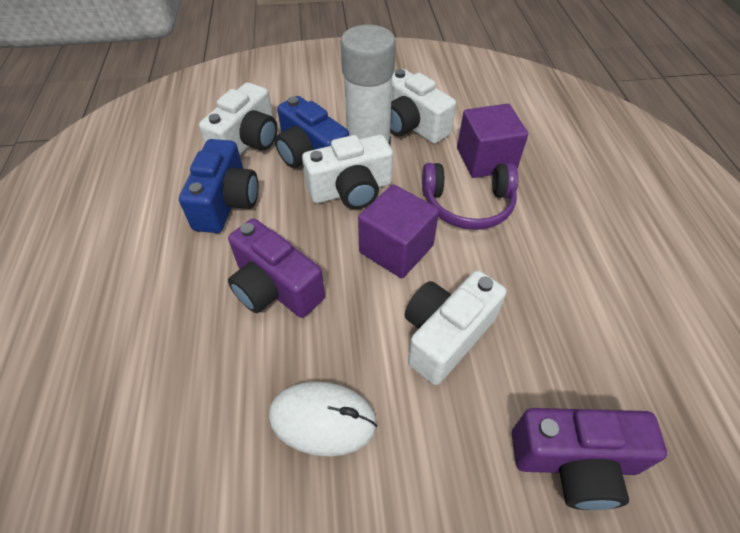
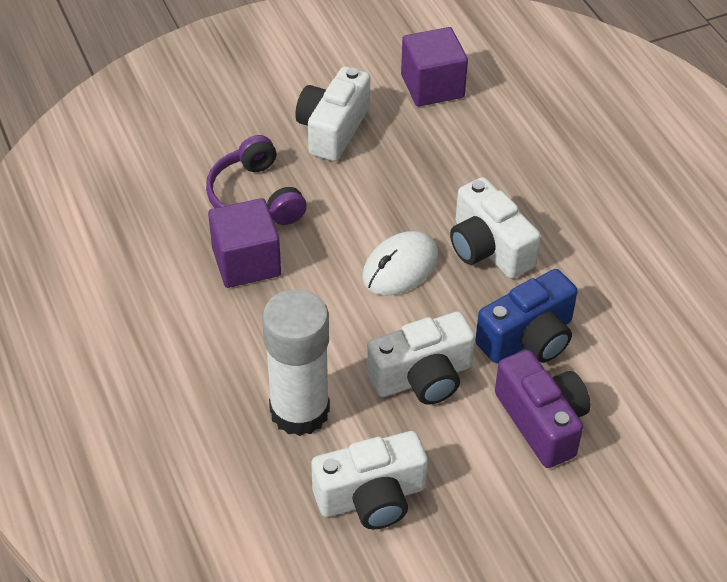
blue camera: [179,139,258,233] [275,96,349,168] = 2 -> [475,269,578,363] = 1
purple camera: [228,219,325,318] [512,408,667,510] = 2 -> [495,350,591,468] = 1

